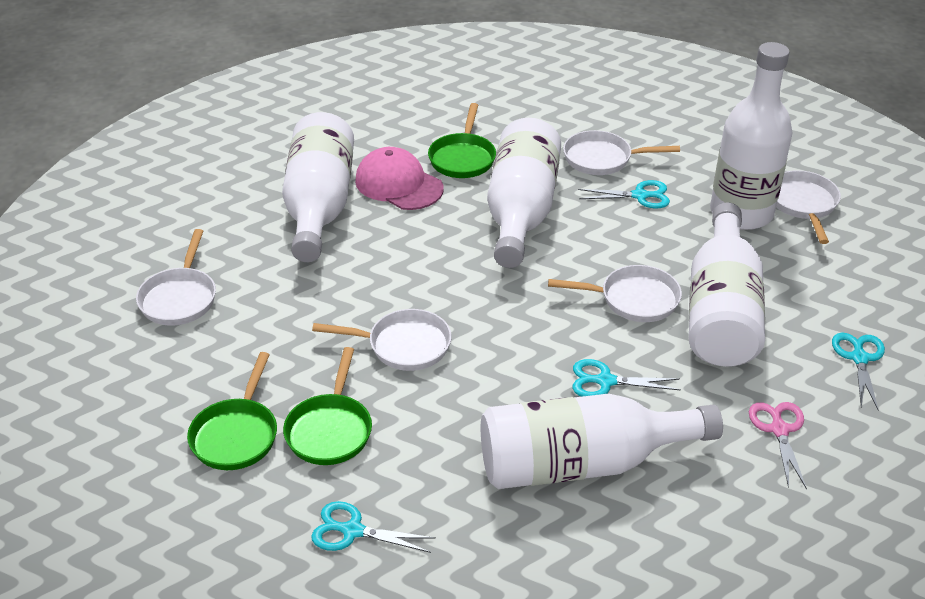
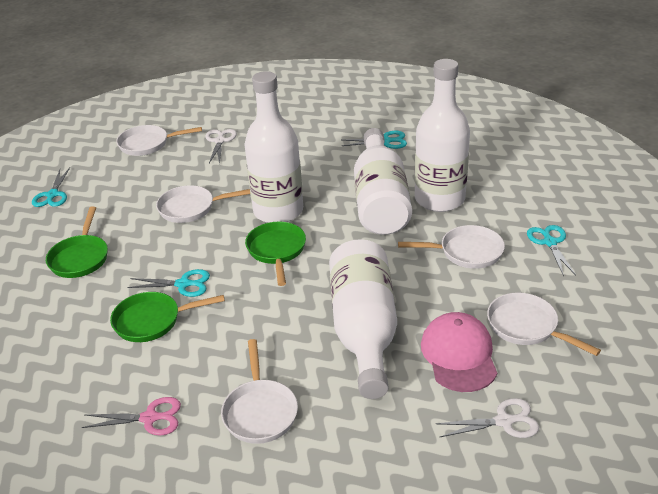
white bottle: [282,112,354,262] [481,394,723,489] [487,118,561,268] [689,202,765,367] [710,42,793,230] = 5 -> [244,71,303,223] [329,239,397,399] [354,128,412,235] [415,59,470,212] = 4
white scissors: none = 0 -> [205,129,237,164] [436,398,539,438] = 2

